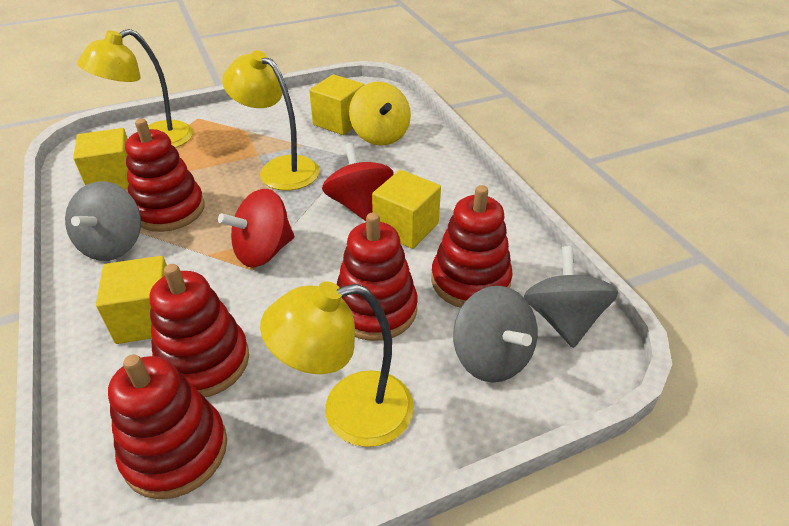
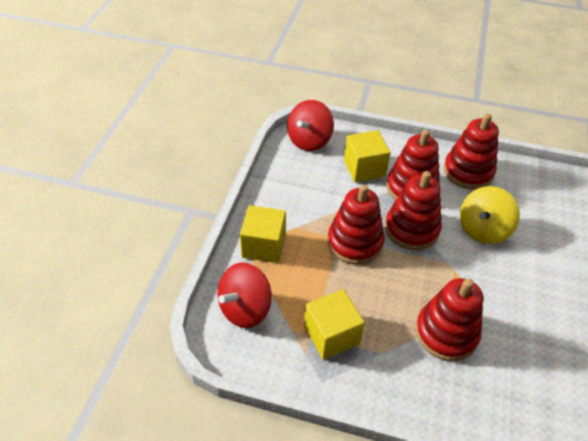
grey spinning top: [65,181,141,261] [453,286,538,383] [524,246,618,348] = 3 -> none = 0
yellow cube: [73,128,129,190] [96,256,167,344] [309,74,364,135] [372,170,441,249] = 4 -> [240,205,286,263] [304,289,365,360] [344,130,391,182] = 3
yellow lamp: [77,29,193,148] [222,50,320,191] [260,281,414,447] = 3 -> none = 0

